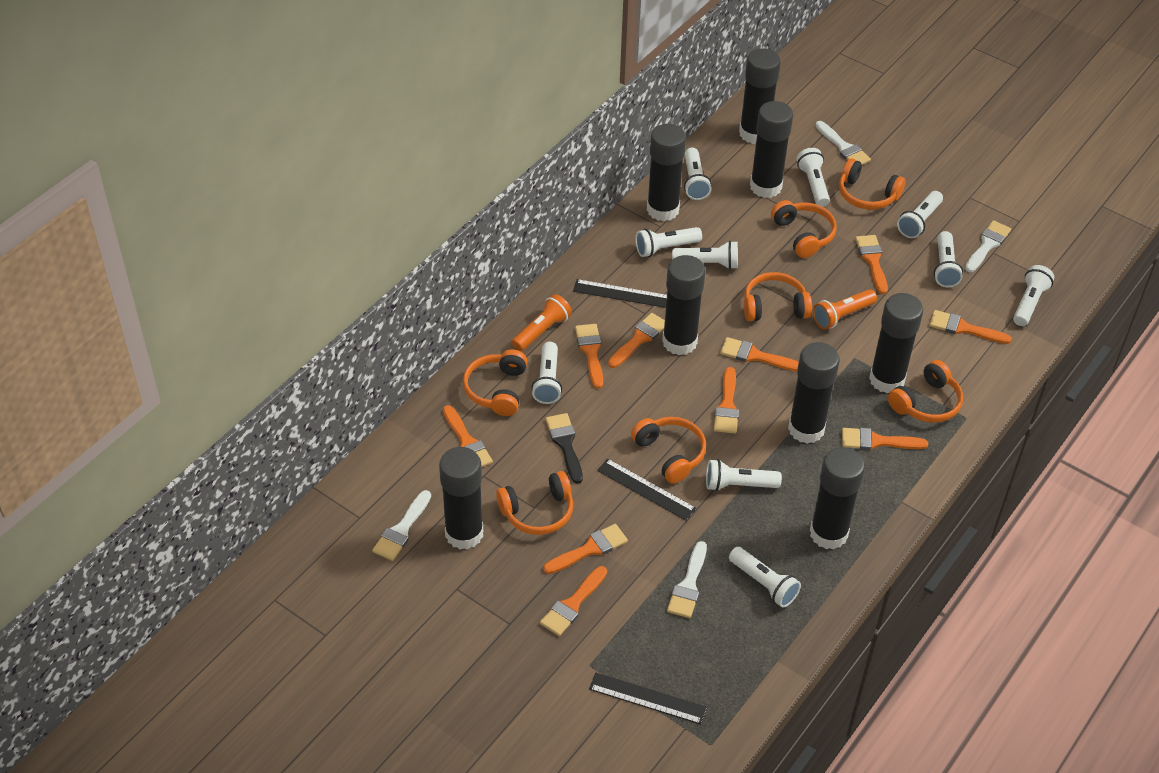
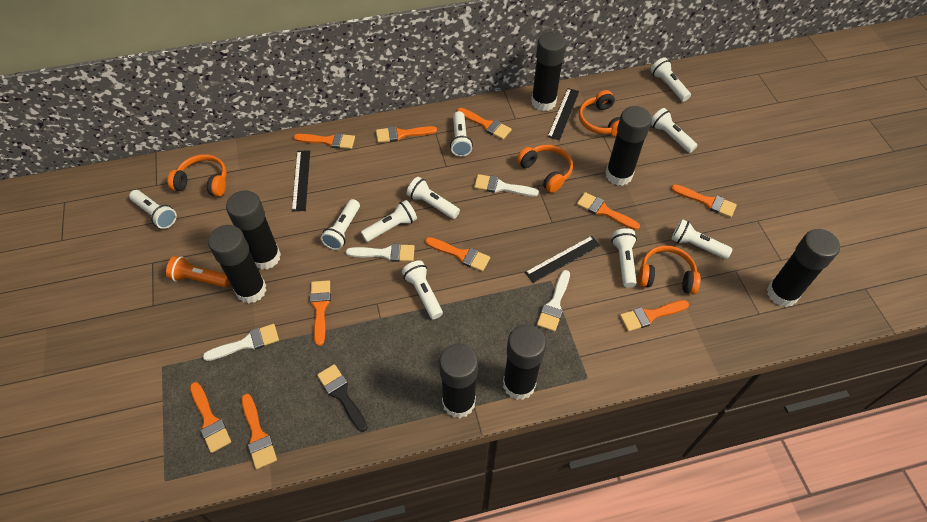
black glue stick: [439,447,483,550] [647,124,686,221] [662,255,706,355] [739,48,781,144] [750,101,793,198] [788,342,840,444] [810,447,865,550] [869,293,923,393] = 8 -> [208,225,267,303] [226,191,281,270] [439,343,478,418] [503,325,546,400] [531,32,566,111] [606,106,652,186] [767,229,840,307] = 7
orange flashlight: [512,294,572,351] [813,289,877,330] = 2 -> [166,256,230,288] = 1
orange headphones: [463,349,527,416] [496,471,573,535] [631,417,706,484] [744,272,812,321] [771,200,837,258] [839,158,906,210] [888,360,963,423] = 7 -> [168,154,227,197] [517,145,573,193] [579,90,620,137] [638,246,701,295] = 4

